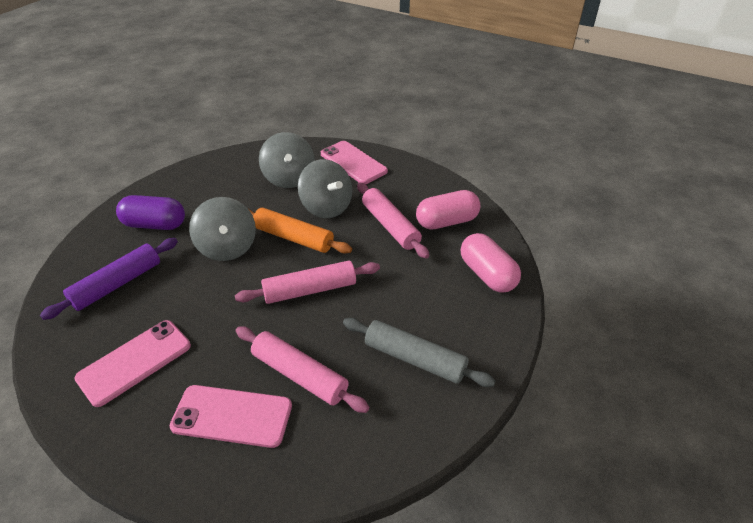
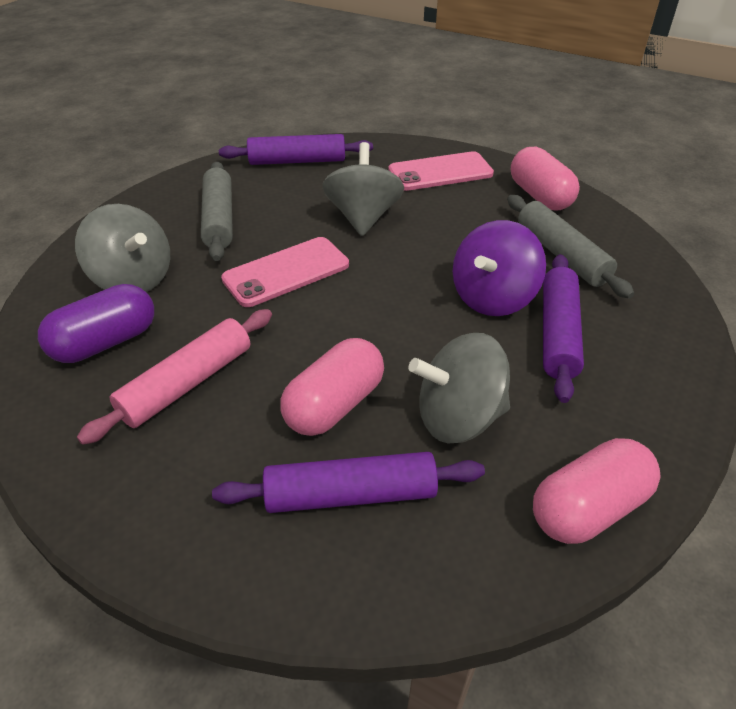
grey rolling pin: [343,318,496,387] = 1 -> [201,162,233,261] [507,195,634,298] = 2
orange rolling pin: [249,208,352,254] = 1 -> none = 0
pink capsule: [416,190,480,230] [461,233,521,293] = 2 -> [280,338,384,436] [511,147,580,211] [533,438,661,544] = 3
pink phone: [74,320,191,407] [170,385,292,448] [321,141,388,184] = 3 -> [221,237,349,307] [388,151,494,191] = 2
pink rolling pin: [235,261,380,304] [236,326,369,413] [357,182,429,259] = 3 -> [77,309,272,445] = 1
purple rolling pin: [40,238,178,320] = 1 -> [212,452,485,513] [219,134,373,165] [543,254,584,403] = 3
purple spinning top: none = 0 -> [453,220,546,316] = 1

